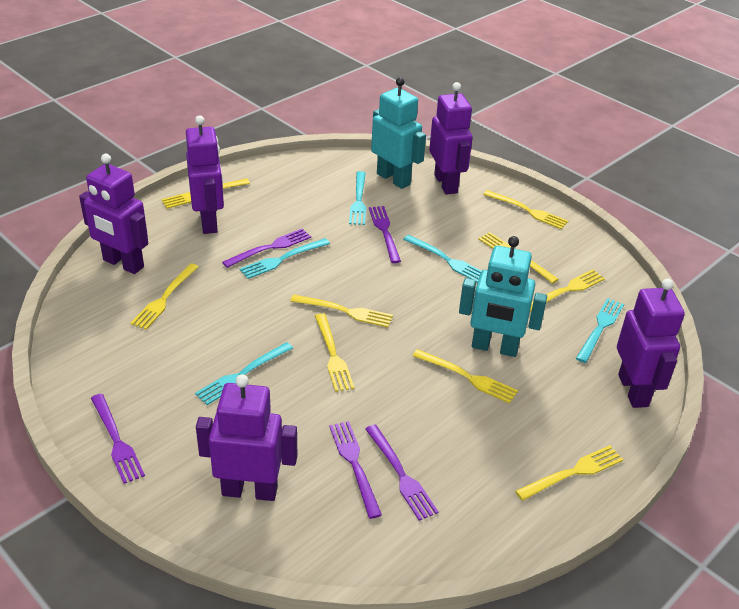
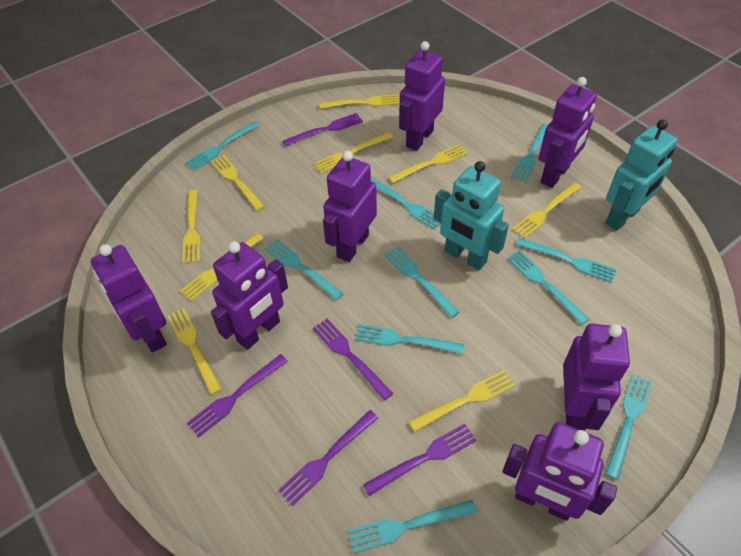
purple robot: [79,154,148,274] [186,115,224,234] [196,374,297,501] [429,82,473,195] [617,279,685,408] = 5 -> [91,244,167,353] [211,241,288,350] [323,151,377,262] [399,41,445,151] [502,422,617,521] [539,77,597,188] [563,324,630,431] = 7
turquoise fork: [195,342,293,405] [239,238,330,279] [349,171,366,225] [403,235,481,283] [576,298,624,363] = 5 -> [185,121,259,171] [265,239,344,300] [348,500,477,553] [355,324,464,354] [371,178,441,230] [384,246,459,318] [507,251,589,325] [511,124,548,182] [516,238,617,283] [605,374,652,480] = 10

